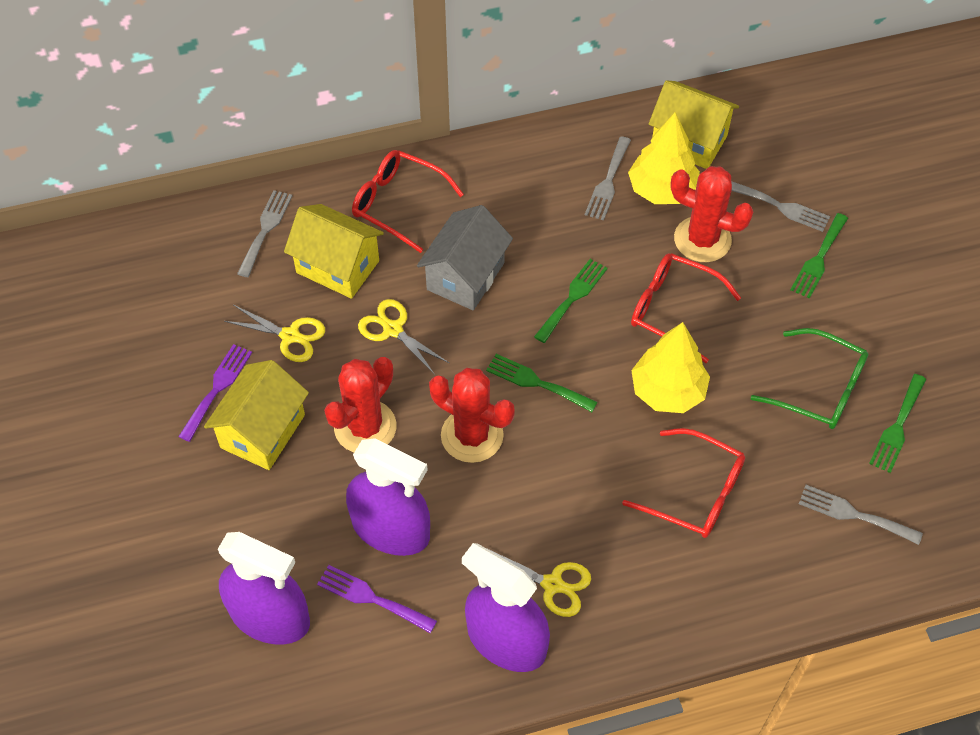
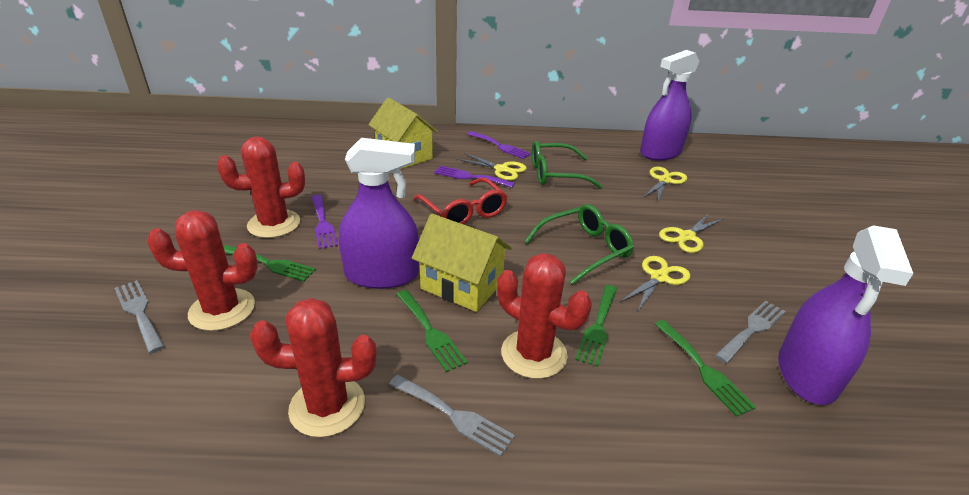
green glasses: [751,328,868,429] = 1 -> [524,204,634,284] [532,141,602,188] = 2
grey fork: [237,190,292,277] [585,136,631,220] [731,181,830,232] [799,485,923,545] = 4 -> [114,280,165,354] [389,375,515,457] [715,301,786,364] = 3
grey house: [417,205,513,310] = 1 -> none = 0
purple fork: [178,344,252,442] [317,565,437,633] = 2 -> [311,195,338,249] [434,166,515,188] [467,131,531,159] = 3
red cactus: [324,357,396,453] [429,368,515,463] [670,166,753,262] = 3 -> [147,210,258,331] [217,137,305,238] [250,298,377,437] [497,253,592,379] = 4
red glasses: [352,150,464,253] [622,428,745,538] [631,253,741,363] = 3 -> [413,178,507,224] = 1
yellow house: [204,360,309,470] [284,204,384,299] [649,80,739,169] = 3 -> [368,97,438,169] [412,214,512,312] = 2
yellow scissors: [224,305,325,362] [358,299,449,375] [486,548,591,617] = 3 -> [457,153,527,181] [620,256,690,311] [643,167,687,203] [659,213,724,253] = 4
yellow tree: [628,112,700,204] [631,322,710,413] = 2 -> none = 0

